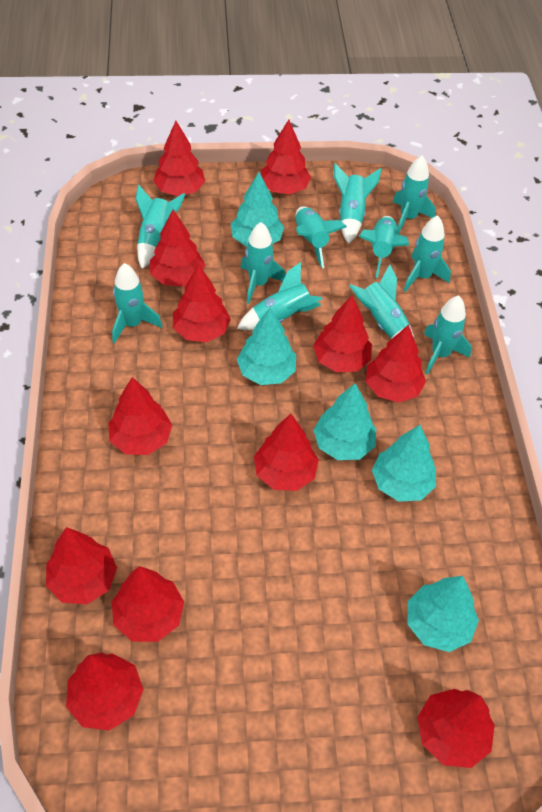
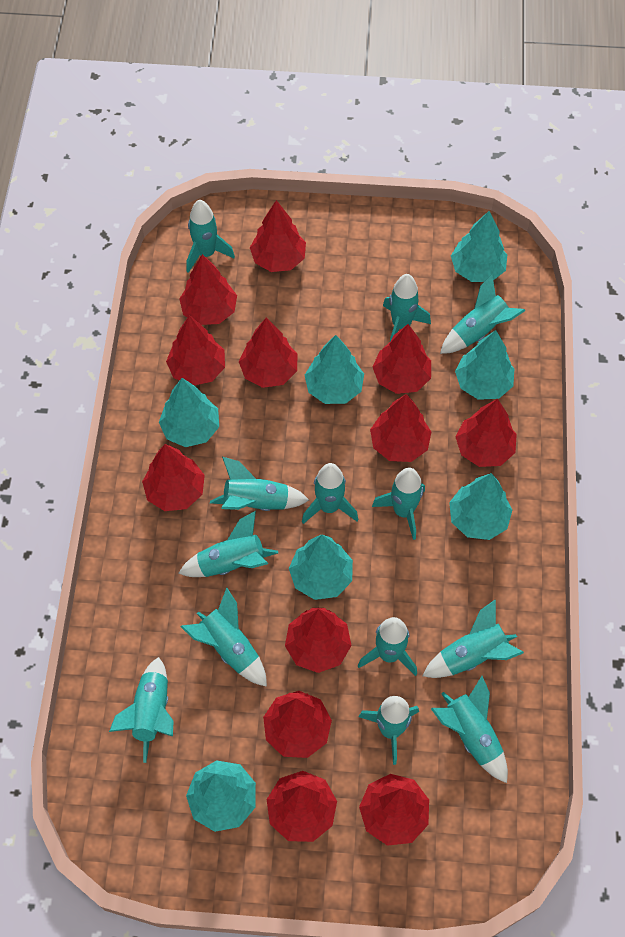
turquoise rocket: [112,263,162,343] [136,184,185,269] [237,262,322,330] [240,222,286,304] [295,206,347,268] [334,163,382,244] [349,264,415,340] [359,216,409,278] [393,156,436,234] [403,215,451,292] [424,295,472,375] = 11 -> [109,657,174,763] [178,511,278,577] [181,588,267,687] [186,200,235,273] [210,457,309,511] [302,463,358,524] [358,617,417,676] [359,696,419,765] [372,468,425,540] [383,274,431,341] [423,600,524,678] [431,676,508,783] [440,274,525,354] = 13
turquoise tree: [231,172,284,247] [237,308,296,385] [313,383,376,460] [372,425,436,502] [408,576,479,652] = 5 -> [159,378,219,447] [186,760,256,832] [289,535,353,600] [305,335,364,404] [449,473,512,540] [451,211,507,282] [455,330,514,400] = 7

